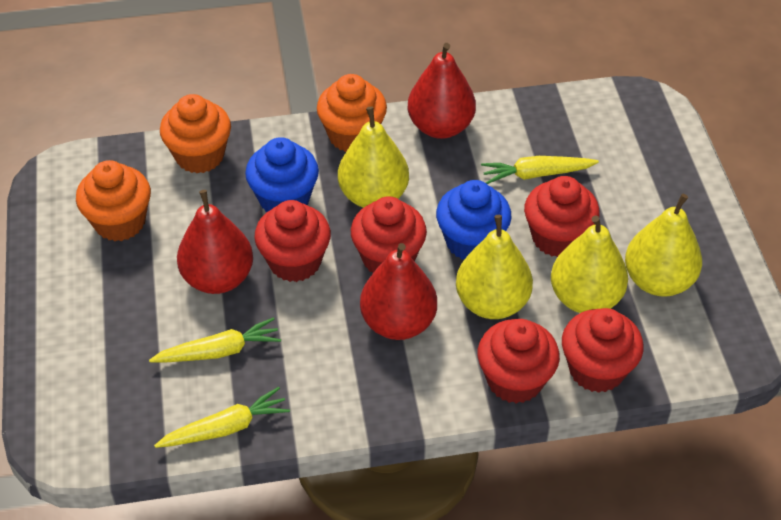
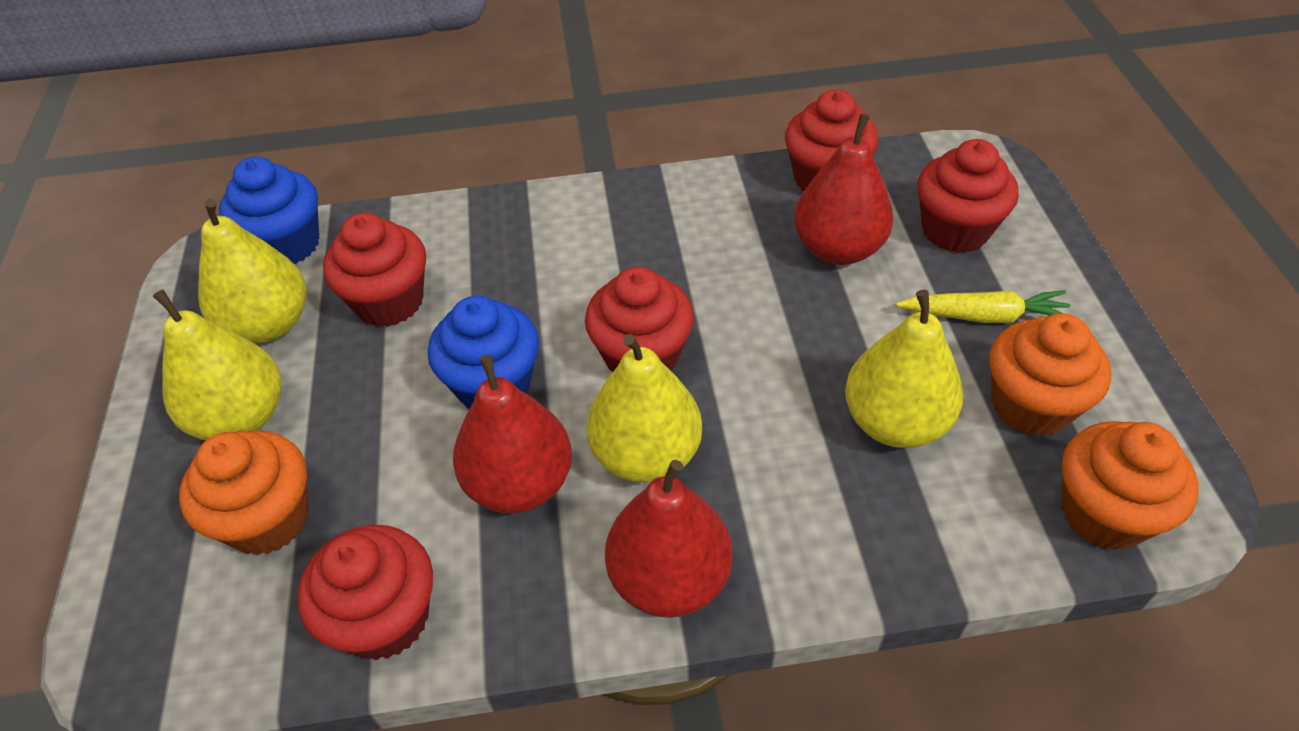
yellow carrot: [149,317,281,363] [154,387,290,448] [481,156,599,184] = 3 -> [896,290,1071,323] = 1

